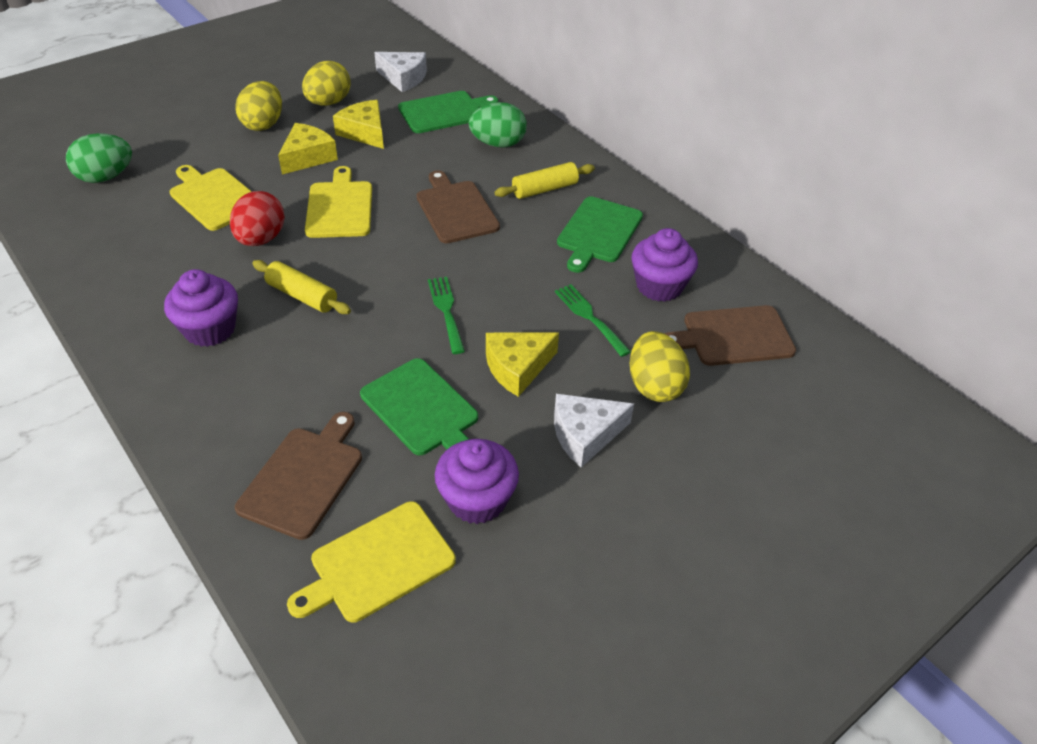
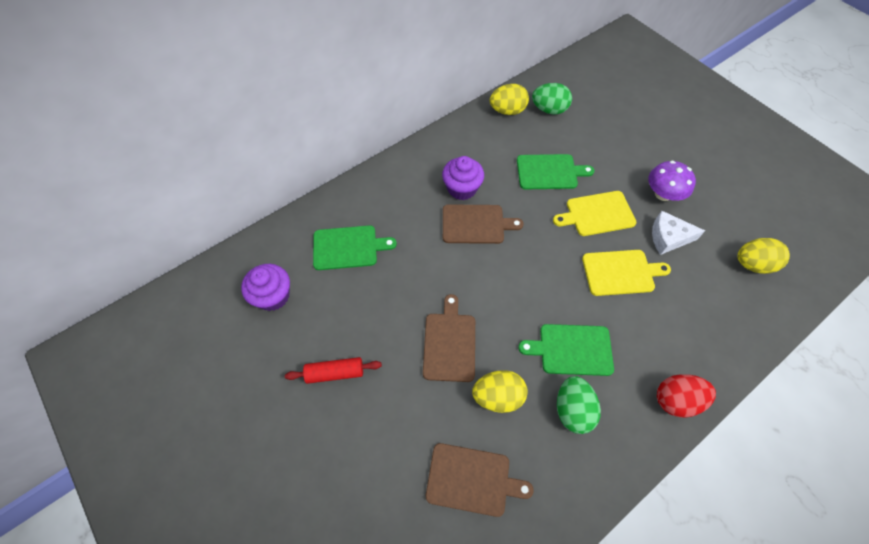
green fork: [428,277,465,354] [555,284,631,357] = 2 -> none = 0
purple cupcake: [164,269,238,347] [435,439,519,524] [631,228,698,302] = 3 -> [241,264,290,311] [442,156,484,200] = 2
purple mushroom: none = 0 -> [648,161,696,201] = 1
red rolling pin: none = 0 -> [285,357,382,384] = 1
white cheese: [374,52,427,92] [554,394,634,468] = 2 -> [652,211,705,255] = 1
yellow cheese: [278,123,338,175] [333,100,384,149] [486,333,559,397] = 3 -> none = 0
yellow cutting board: [170,165,252,231] [287,501,456,622] [305,166,372,238] = 3 -> [553,191,637,236] [582,250,671,296] = 2
yellow rolling pin: [252,260,351,314] [495,162,595,199] = 2 -> none = 0

